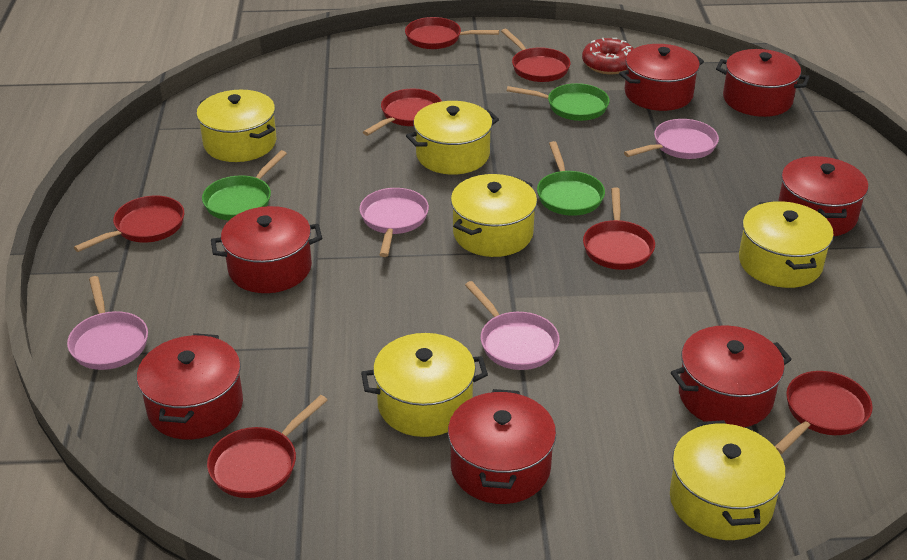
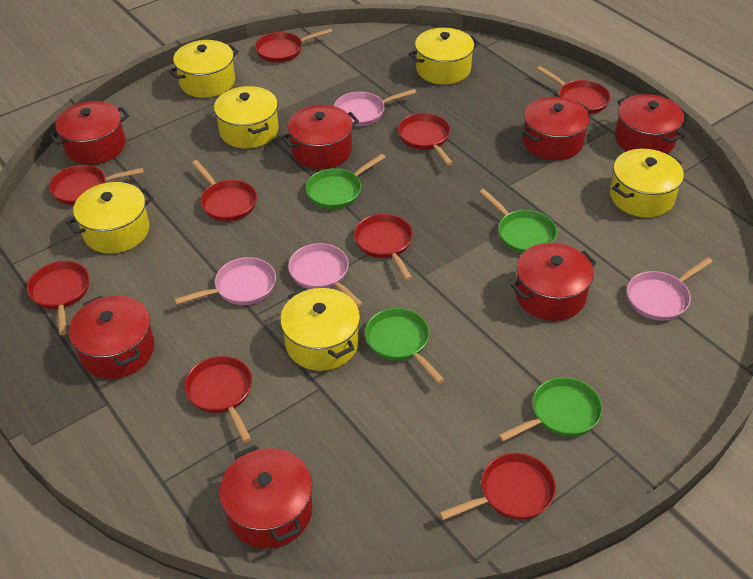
green pan: [202,150,287,221] [507,83,609,121] [537,141,605,216] = 3 -> [306,154,385,209] [365,308,445,384] [479,189,557,253] [498,377,603,442] = 4
red donut: [582,38,634,74] = 1 -> none = 0
red pan: [74,195,184,252] [207,395,327,498] [363,89,442,136] [405,17,499,49] [501,29,570,82] [583,187,655,270] [774,371,873,454] = 7 -> [27,261,89,335] [49,165,144,205] [184,356,252,443] [192,160,257,221] [255,29,332,63] [354,214,413,281] [398,113,453,166] [439,453,556,520] [537,66,611,114] = 9

